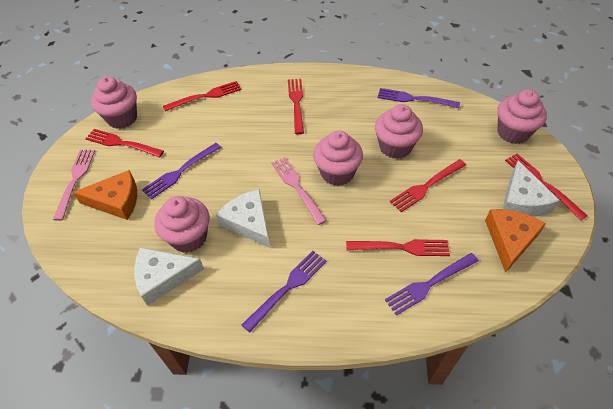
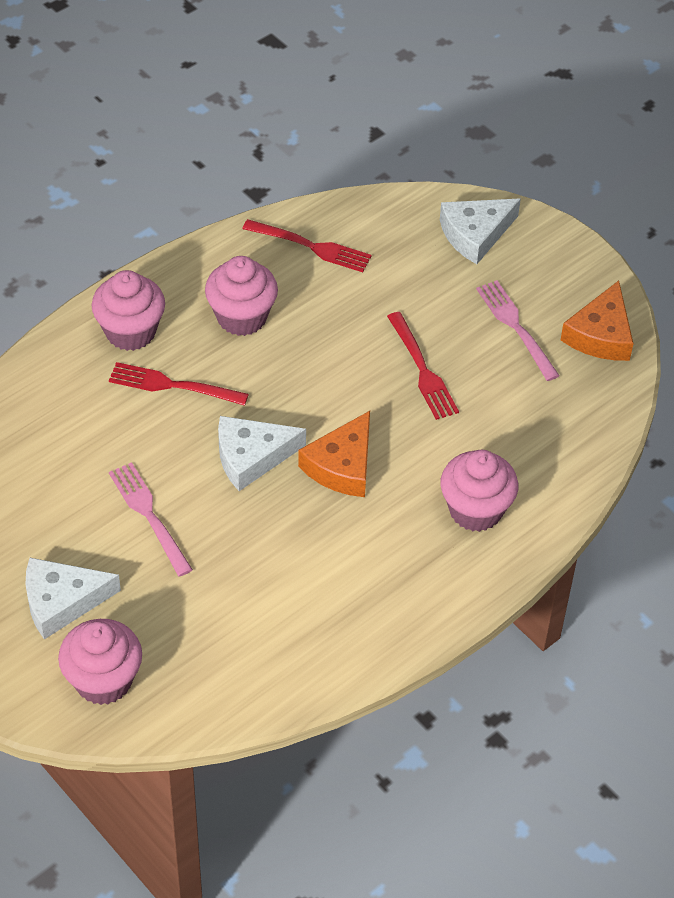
pink cupcake: [91,76,137,129] [154,196,210,253] [313,131,363,186] [375,104,423,159] [497,89,547,144] = 5 -> [58,619,142,705] [92,270,165,351] [205,256,278,336] [440,450,518,532] = 4
purple fork: [142,143,221,199] [242,251,327,333] [378,88,460,108] [385,253,479,315] = 4 -> none = 0
red fork: [85,129,164,157] [163,81,242,111] [288,79,304,135] [346,239,450,256] [390,159,466,212] [505,154,588,220] = 6 -> [109,362,249,406] [242,219,372,272] [387,312,459,420] = 3

